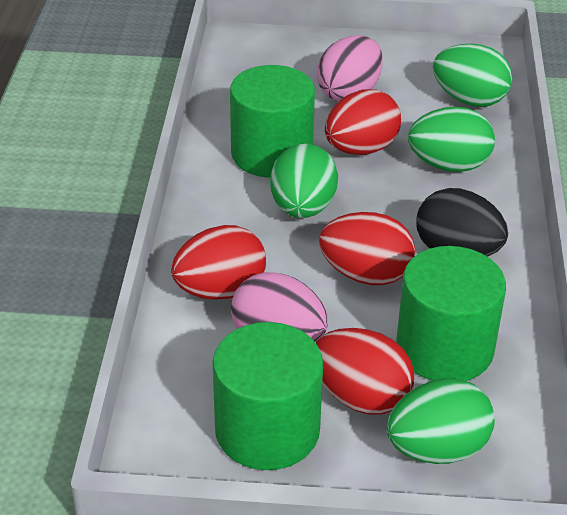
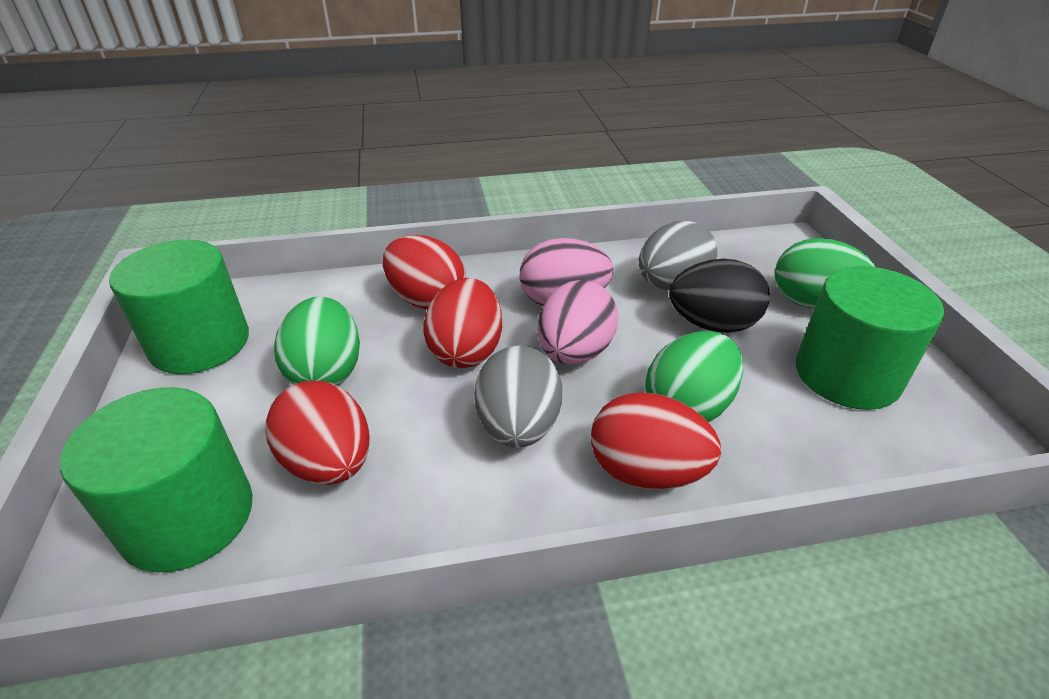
green egg: [270,143,338,218] [387,378,495,464] [408,107,495,172] [433,44,512,107] = 4 -> [274,297,360,386] [645,331,743,422] [775,238,876,309] = 3
grey egg: none = 0 -> [474,345,562,448] [639,221,717,290] = 2

